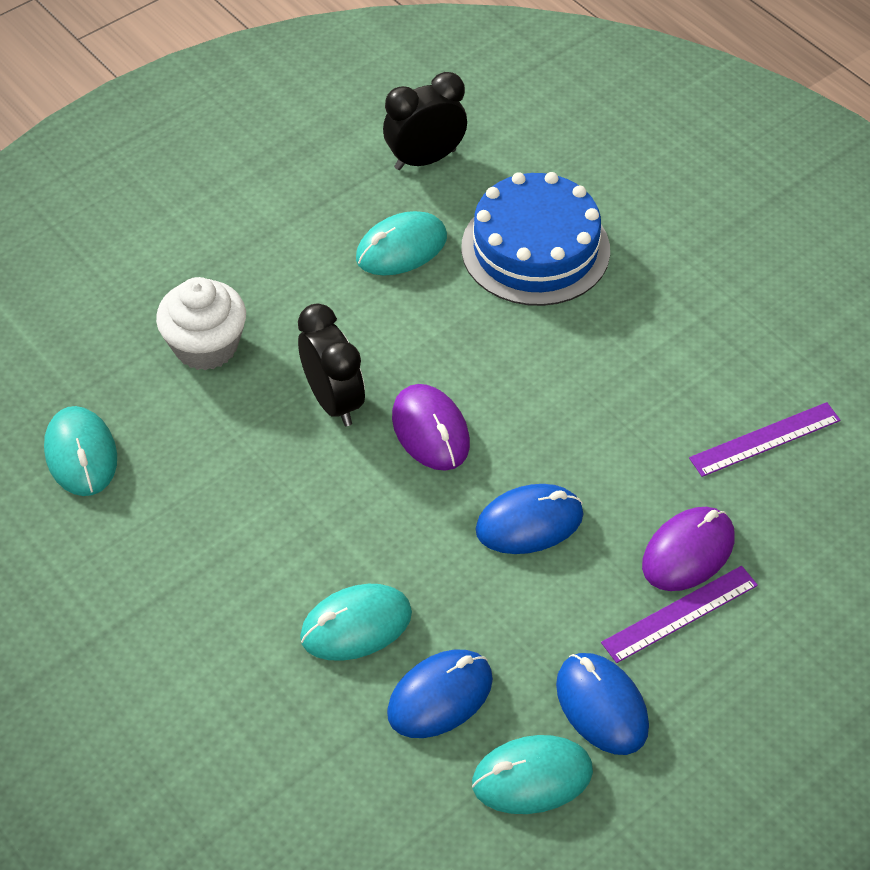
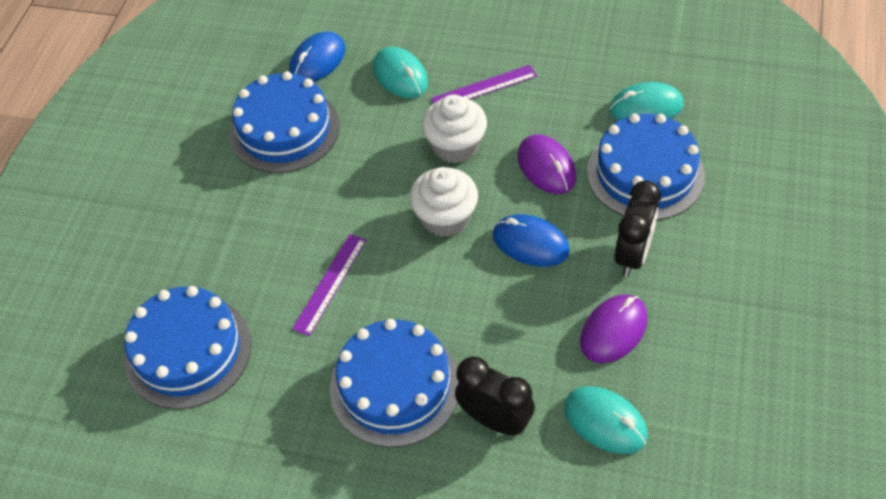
blue cake: [461,172,610,306] = 1 -> [124,286,252,409] [230,71,340,173] [330,319,459,447] [587,113,705,220] = 4
blue mouse: [387,649,493,738] [475,484,584,554] [556,653,649,755] = 3 -> [289,32,346,82] [493,214,570,267] = 2
turquoise mouse: [44,406,117,496] [300,584,412,661] [356,211,447,276] [472,735,593,814] = 4 -> [373,47,428,98] [564,386,648,454] [610,82,684,120] = 3
white cupcake: [156,277,246,371] = 1 -> [409,167,478,237] [422,95,487,163] = 2

